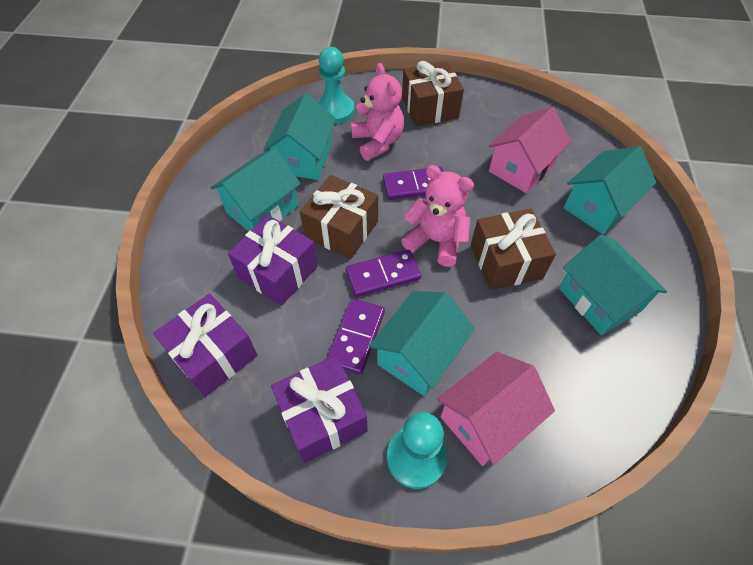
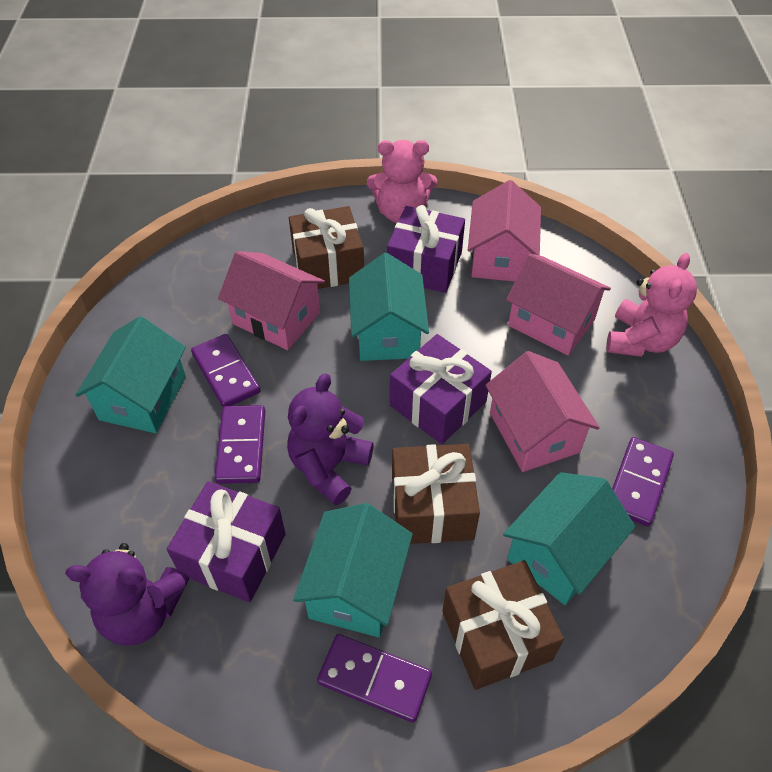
pink house: [437,352,555,466] [488,107,571,193] = 2 -> [218,251,325,350] [468,180,541,282] [485,351,600,472] [506,254,611,356] = 4
purple domino: [326,299,385,374] [346,250,421,297] [383,167,443,200] = 3 -> [191,334,261,407] [215,405,265,484] [317,634,432,722] [612,437,674,526] = 4
purple teddy bear: none = 0 -> [65,543,189,646] [287,373,374,506] = 2
turquoise house: [211,148,300,231] [263,93,336,180] [369,291,475,397] [559,235,667,335] [563,146,656,235] = 5 -> [75,316,186,433] [293,503,413,637] [349,253,429,361] [503,472,635,605] = 4
turquoise pawn: [317,47,354,124] [387,412,447,489] = 2 -> none = 0

